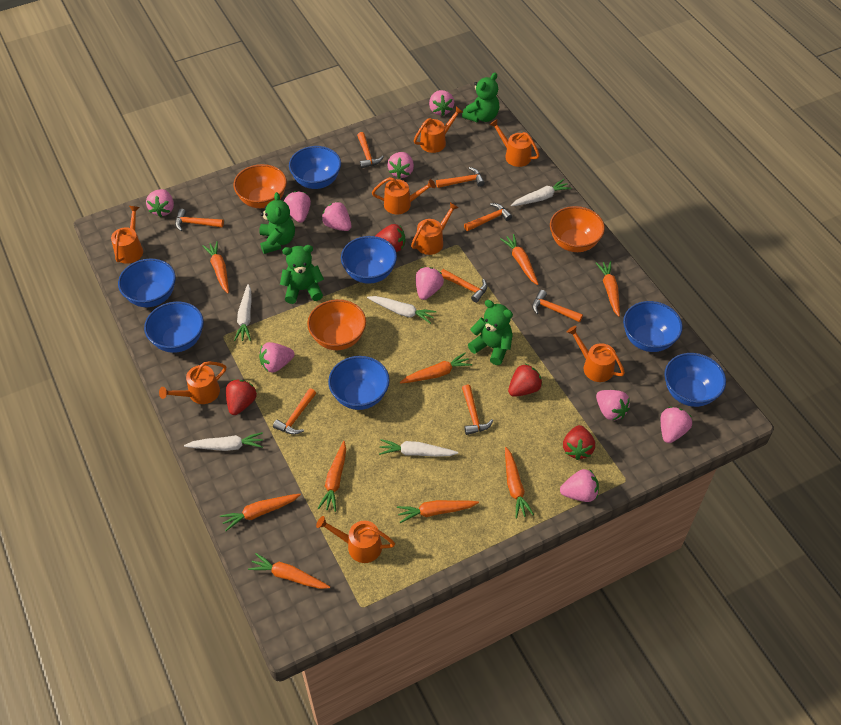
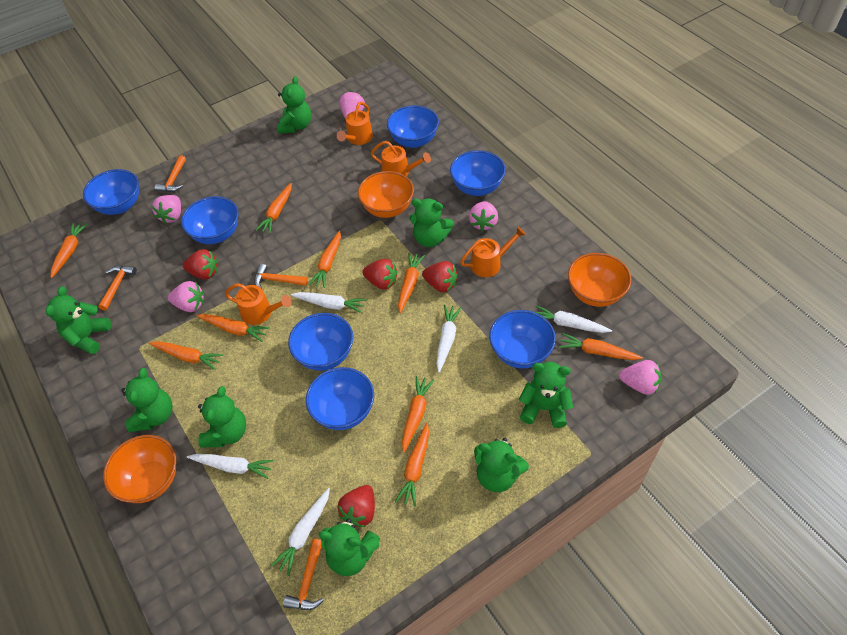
green teddy bear: [259,192,295,254] [280,245,324,304] [462,73,499,122] [468,300,513,365] = 4 -> [46,287,111,354] [121,368,173,432] [198,386,246,447] [277,76,311,134] [319,518,380,576] [410,199,454,247] [474,438,529,492] [519,362,573,428] = 8
orange hammer: [175,209,224,231] [273,388,316,435] [357,132,384,168] [436,167,485,188] [441,269,487,303] [462,385,494,435] [464,203,512,231] [532,290,583,322] = 8 -> [98,266,137,310] [155,155,186,192] [254,264,308,288] [283,539,324,610] = 4
orange watering can: [111,206,143,264] [159,361,226,404] [316,516,395,563] [372,177,436,215] [411,202,459,255] [414,106,463,153] [489,119,540,167] [567,326,625,382] = 8 -> [225,283,292,325] [337,102,373,145] [371,141,431,177] [460,227,526,277] = 4
pink strawberry: [146,189,174,217] [259,342,295,373] [284,191,311,223] [322,202,351,231] [387,152,414,179] [415,267,444,300] [429,90,454,116] [560,469,599,502] [596,390,630,421] [661,407,692,443] = 10 -> [152,195,181,224] [168,281,204,312] [340,91,365,119] [469,201,498,231] [619,360,662,395] = 5

